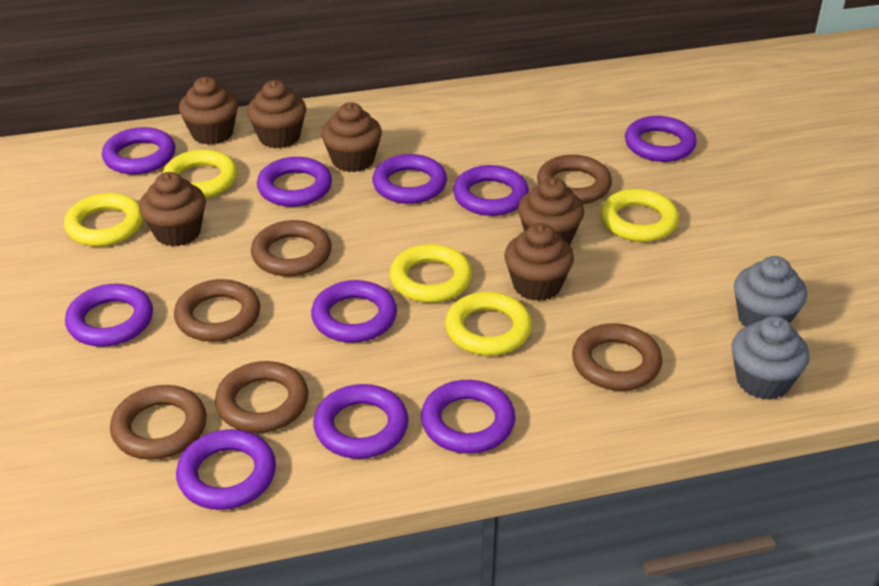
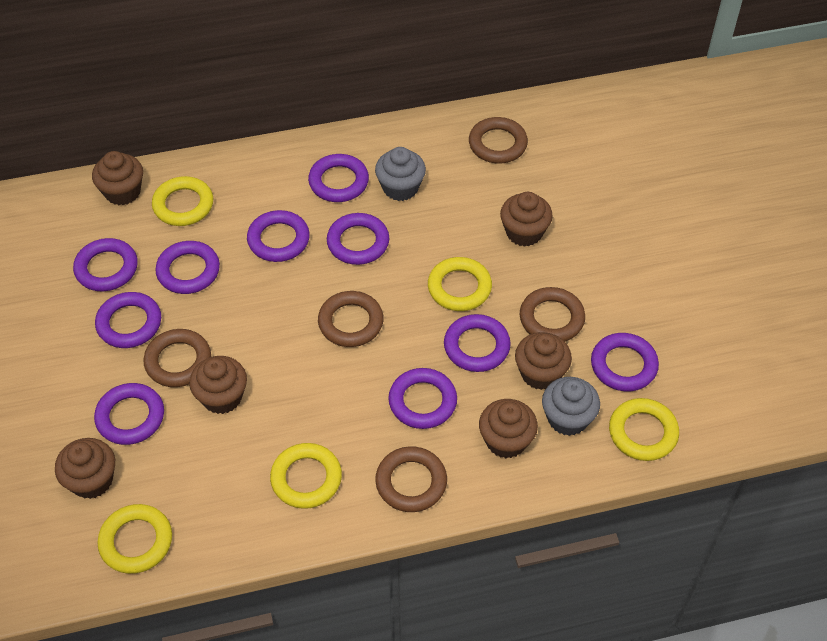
brown ring: [110,385,207,460] [174,279,261,342] [215,361,309,433] [251,220,332,276] [537,155,612,204] [572,323,662,391] = 6 -> [144,329,211,387] [318,291,384,347] [375,446,447,512] [469,117,528,164] [520,287,585,341] = 5

